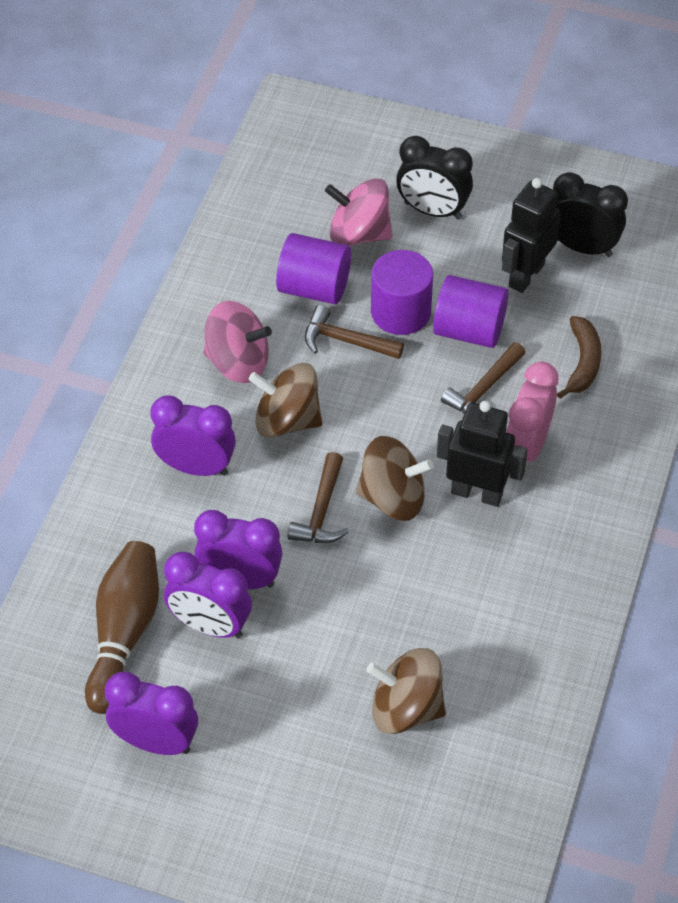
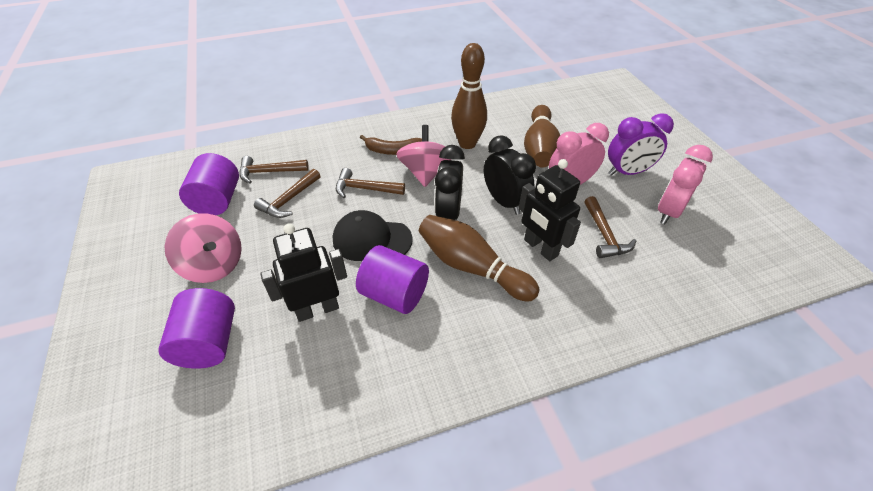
black cap: none = 0 -> [333,210,413,261] = 1
brown bowling pin: [85,541,159,714] = 1 -> [419,215,539,301] [451,43,487,149] [524,105,560,168] = 3
brown hammer: [288,452,349,543] [305,305,404,359] [441,342,526,414] = 3 -> [240,156,309,184] [254,169,321,218] [336,168,405,198] [584,196,636,258] = 4
brown spinning top: [249,363,323,438] [356,436,434,521] [366,648,446,734] = 3 -> none = 0
pink clock: [506,361,559,462] = 1 -> [549,123,609,185] [658,145,713,224] = 2
purple clock: [105,672,198,755] [150,395,236,476] [164,551,252,639] [194,510,282,589] = 4 -> [608,113,674,176] = 1

